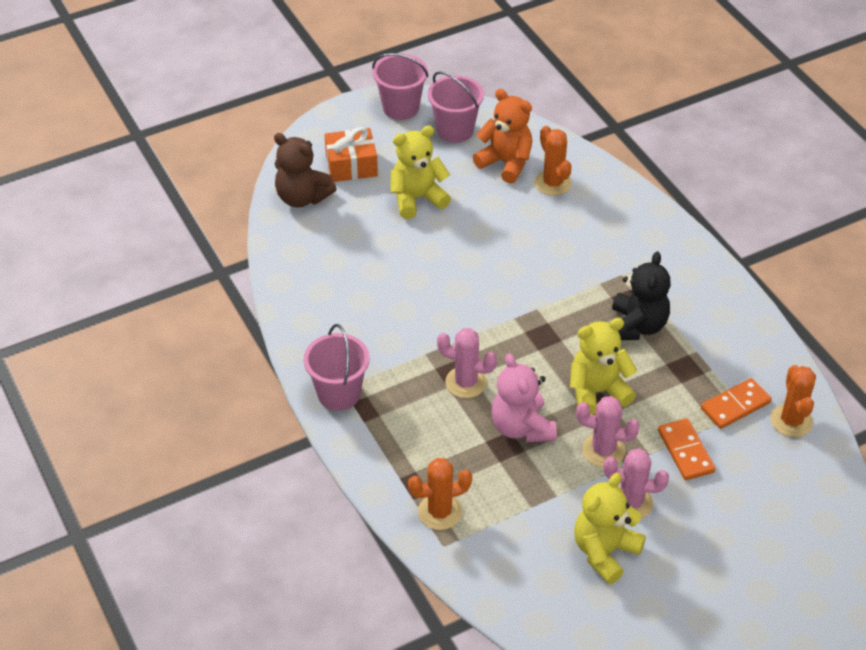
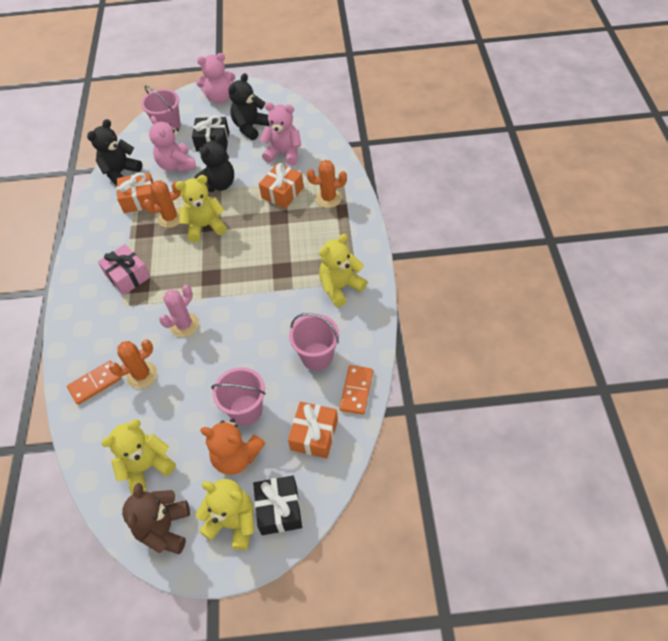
black gift: none = 0 -> [192,115,229,151] [253,476,302,535] = 2
black teddy bear: [609,251,671,340] = 1 -> [87,119,142,186] [194,134,234,192] [228,73,270,140] = 3
orange gift: [324,127,378,182] = 1 -> [117,172,156,213] [259,163,304,209] [288,402,338,458] = 3
pink cactus: [437,328,497,398] [576,396,640,467] [603,448,669,519] = 3 -> [159,285,199,337] = 1
pink gift: none = 0 -> [98,244,150,295] = 1
pink teddy bear: [491,353,557,443] = 1 -> [149,116,196,172] [196,53,236,104] [260,102,301,166] = 3
yellow teddy bear: [391,126,451,219] [570,318,637,415] [574,473,646,584] = 3 -> [101,419,176,494] [175,175,227,242] [196,479,254,550] [319,234,367,307] = 4

